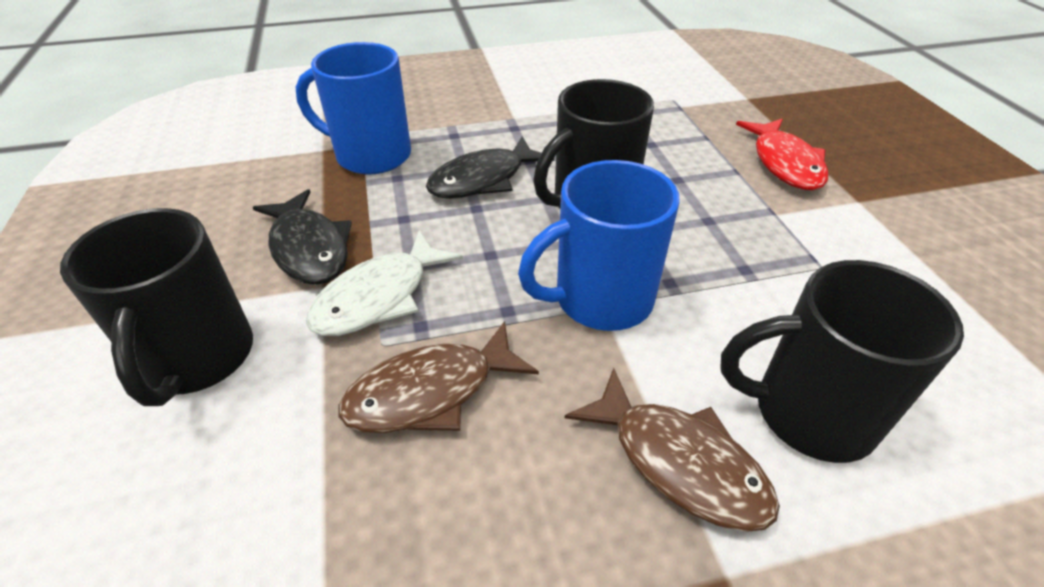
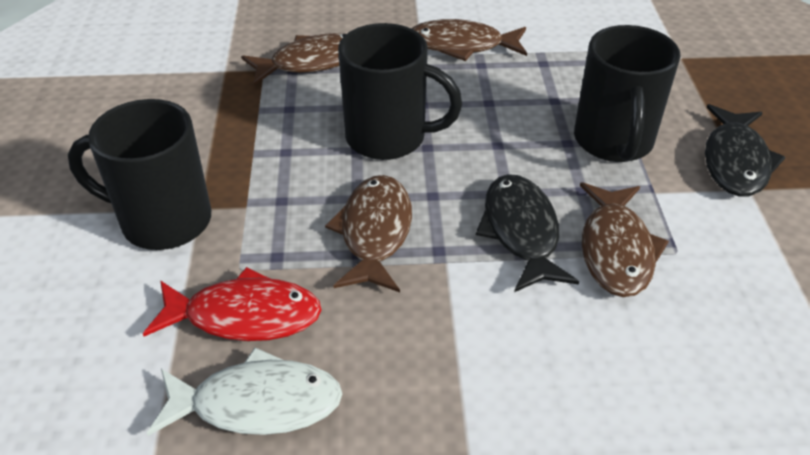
blue mug: [295,42,411,175] [518,160,680,331] = 2 -> none = 0
brown fish: [338,321,539,433] [565,368,780,532] = 2 -> [241,33,346,85] [325,175,412,292] [411,19,527,61] [580,182,669,297] = 4

